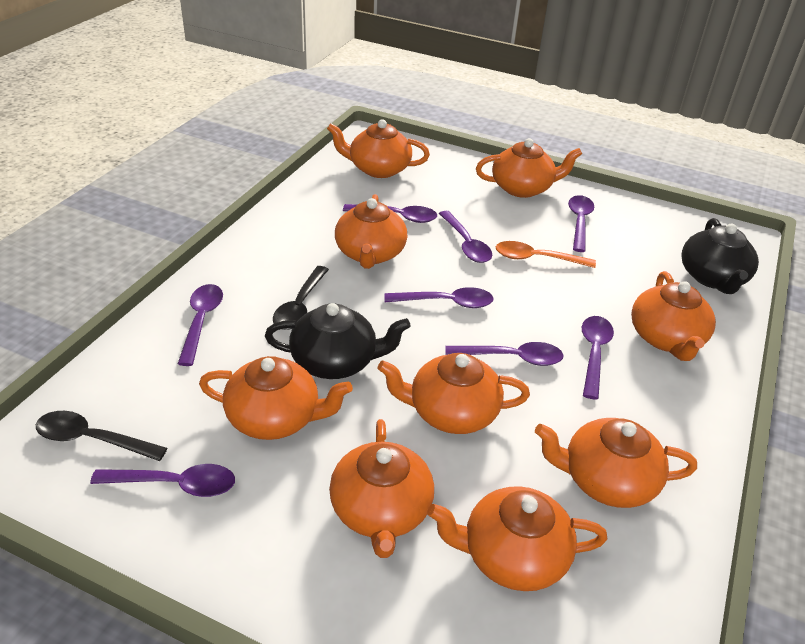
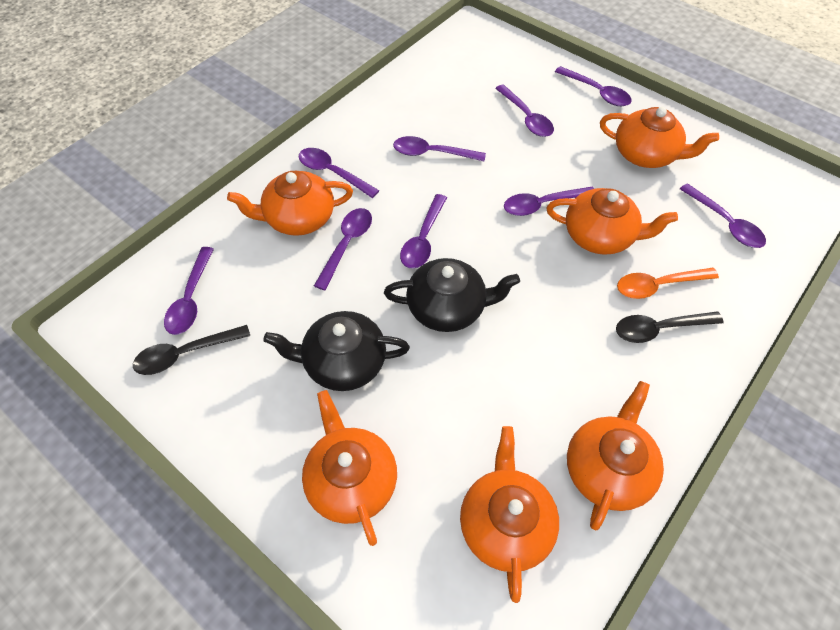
orange teapot: [199,356,353,440] [327,119,430,178] [329,419,434,558] [335,194,408,269] [377,353,530,434] [427,486,608,591] [476,138,582,198] [535,418,697,508] [631,271,716,361] = 9 -> [227,171,353,236] [302,390,397,546] [460,426,559,603] [546,188,678,255] [567,381,664,530] [600,107,719,168] = 6
purple spoon: [90,464,235,497] [178,284,223,366] [343,204,437,223] [384,287,494,308] [439,211,492,263] [445,342,564,366] [568,195,594,252] [582,316,614,400] = 8 -> [164,247,214,335] [299,148,379,198] [314,208,372,290] [393,136,486,161] [400,194,447,269] [495,84,554,137] [504,186,594,216] [555,66,632,106] [680,183,766,248] = 9

